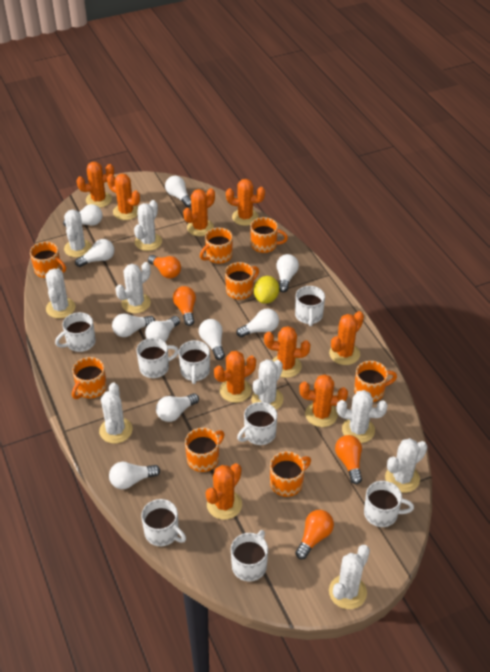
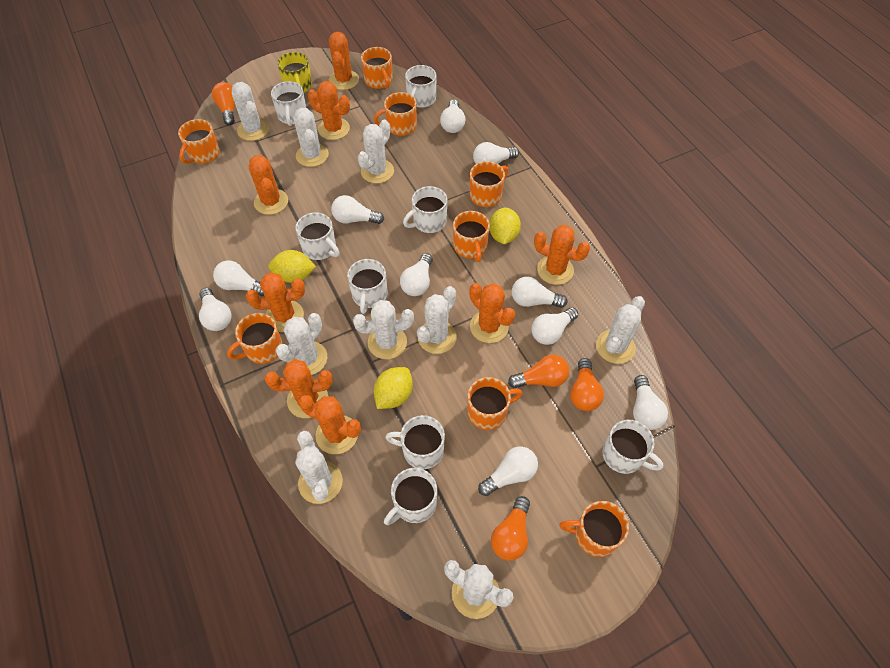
orange cactus: [76,162,114,208] [107,173,140,220] [183,188,215,236] [206,463,242,520] [214,351,256,403] [226,179,265,226] [264,326,310,378] [299,374,348,427] [329,311,364,365] = 9 -> [246,272,305,332] [249,155,288,215] [265,359,333,418] [299,395,361,454] [308,81,350,140] [329,32,359,90] [469,283,515,343] [534,225,590,285] = 8
yellow lemon: [254,276,279,304] = 1 -> [268,250,316,283] [374,367,413,409] [489,207,521,244] = 3
yellow mug: none = 0 -> [277,52,312,93] = 1

